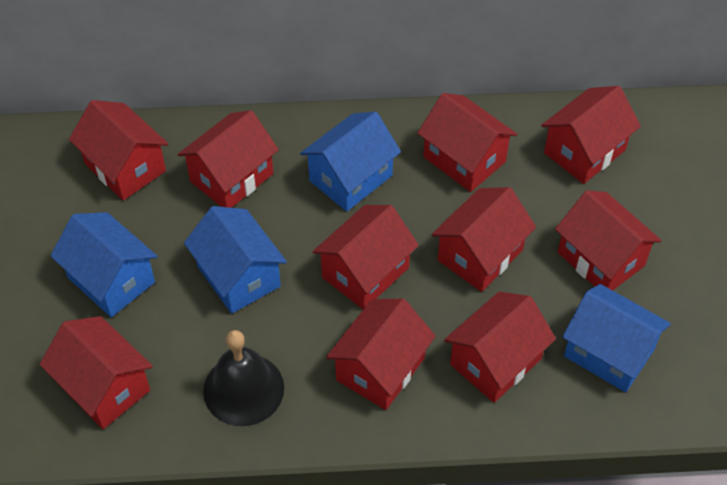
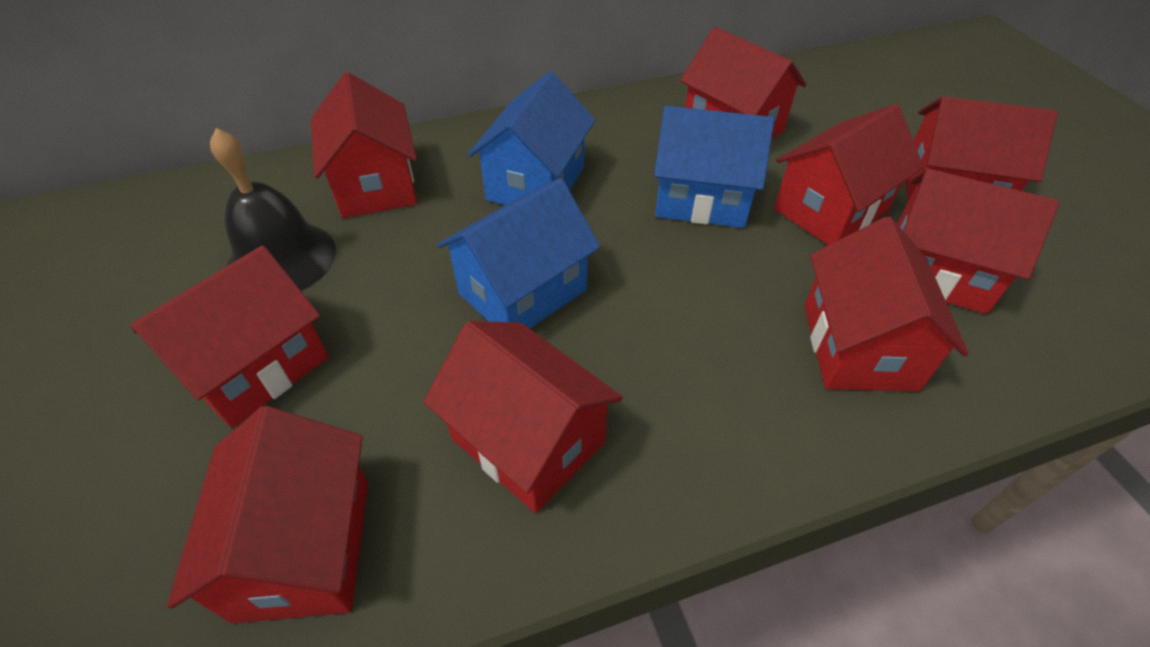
blue house: [50,212,157,317] [184,206,287,314] [300,112,401,212] [562,284,671,392] = 4 -> [437,178,600,329] [468,71,595,205] [654,106,775,228] = 3
red house: [39,316,153,429] [69,100,168,200] [178,110,279,208] [312,205,419,309] [326,299,436,410] [418,93,517,192] [431,187,536,292] [444,292,556,403] [541,86,641,184] [555,190,662,290] = 10 -> [131,245,328,428] [167,406,368,624] [311,72,417,218] [423,321,623,513] [680,27,806,139] [774,104,924,245] [804,217,969,392] [897,169,1060,314] [905,96,1058,202] = 9

